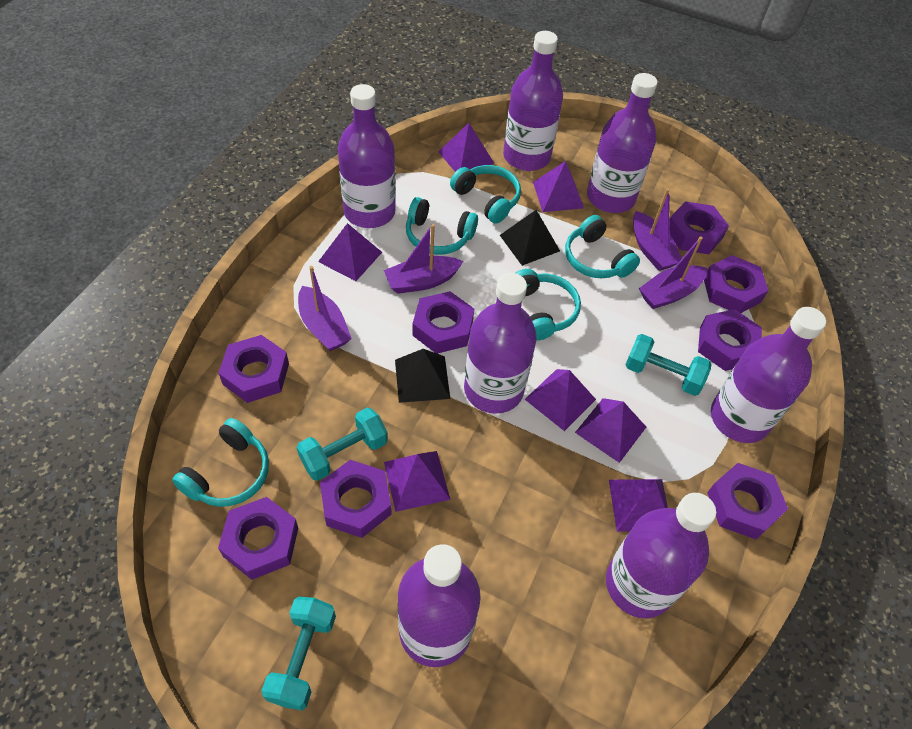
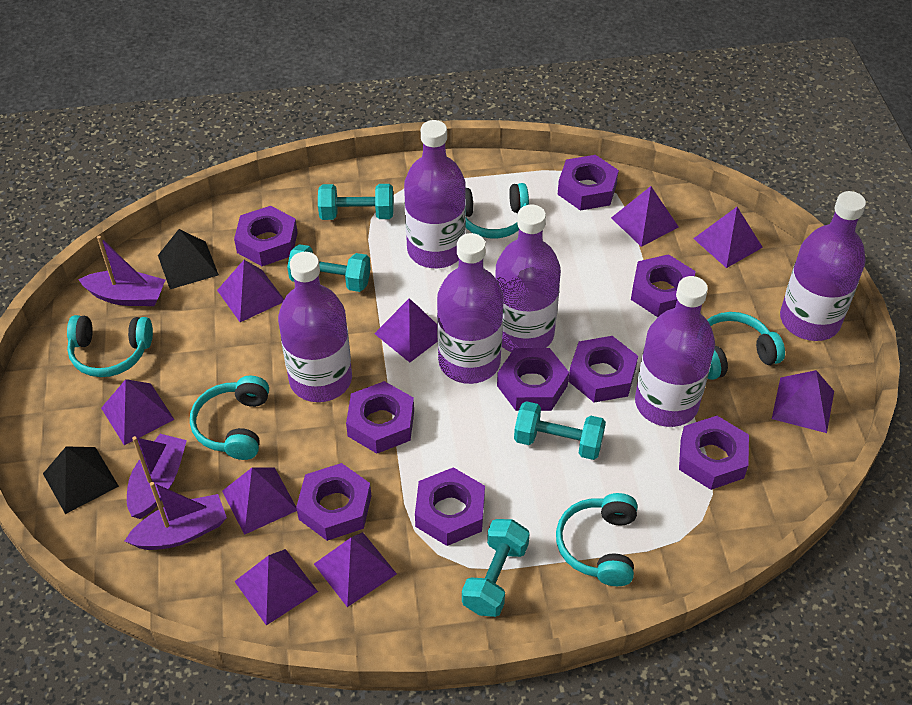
purple boat: [298,266,352,351] [384,224,463,294] [633,188,682,271] [639,236,707,309] = 4 -> [78,236,165,306] [125,482,227,550] [127,434,187,519] = 3
purple bottle: [338,84,396,228] [398,544,481,667] [464,273,537,414] [503,31,563,171] [587,73,658,213] [606,493,716,619] [711,307,826,443] = 7 -> [278,252,352,402] [404,120,466,268] [437,233,504,384] [495,205,561,352] [635,276,715,427] [780,191,866,341] = 6
purple nut: [218,335,289,403] [218,497,298,580] [320,460,392,538] [412,291,474,354] [669,201,729,254] [698,309,762,371] [704,255,768,313] [707,463,788,539] = 8 -> [234,206,298,266] [296,463,371,541] [346,381,414,454] [415,467,485,546] [497,348,569,411] [557,155,619,210] [568,336,638,403] [631,254,695,317] [679,416,749,490] = 9
purple pyramid: [318,223,382,281] [384,451,450,512] [438,123,494,172] [525,369,596,431] [533,161,584,212] [575,398,646,463] [609,479,668,532] = 7 -> [101,379,175,445] [217,260,284,322] [222,467,297,535] [234,549,318,626] [314,532,397,607] [374,298,437,363] [611,186,678,247] [693,207,763,268] [772,370,834,433] = 9
turquoise dumbbell: [261,597,336,711] [297,408,388,481] [625,334,712,396] = 3 -> [287,244,371,292] [318,184,394,220] [462,519,530,617] [514,401,606,460] = 4

